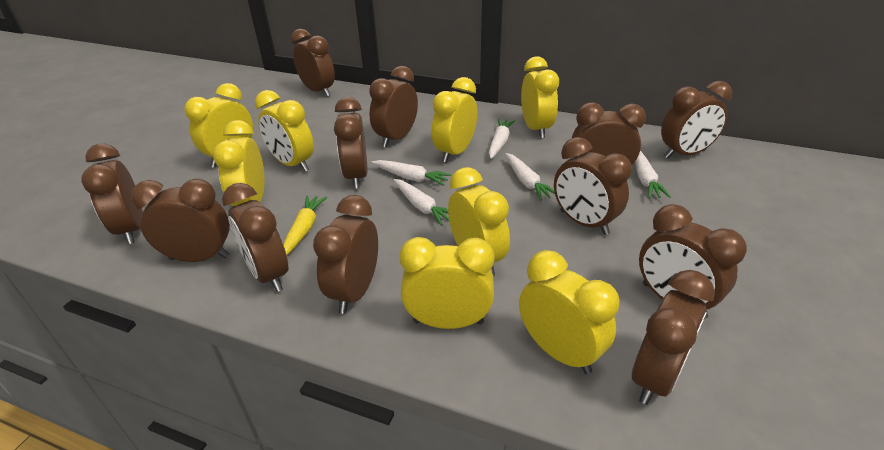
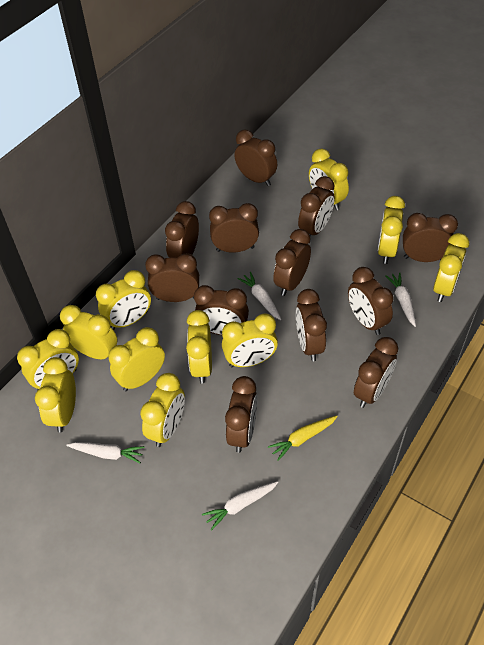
white carrot: [371,160,451,186] [393,179,449,226] [489,119,515,159] [506,153,555,201] [635,151,671,198] = 5 -> [66,442,145,463] [202,481,278,531] [238,272,281,320] [385,272,416,327] = 4
yellow clock: [184,83,253,168] [213,120,265,206] [255,90,314,172] [400,237,494,329] [432,77,477,163] [448,167,510,276] [519,250,620,374] [521,57,559,138] = 8 -> [17,329,79,391] [35,357,76,433] [60,305,117,359] [96,270,151,330] [108,327,165,391] [140,373,185,447] [186,310,212,384] [222,313,278,367] [309,148,349,210] [378,196,405,264] [433,233,469,302] = 11

